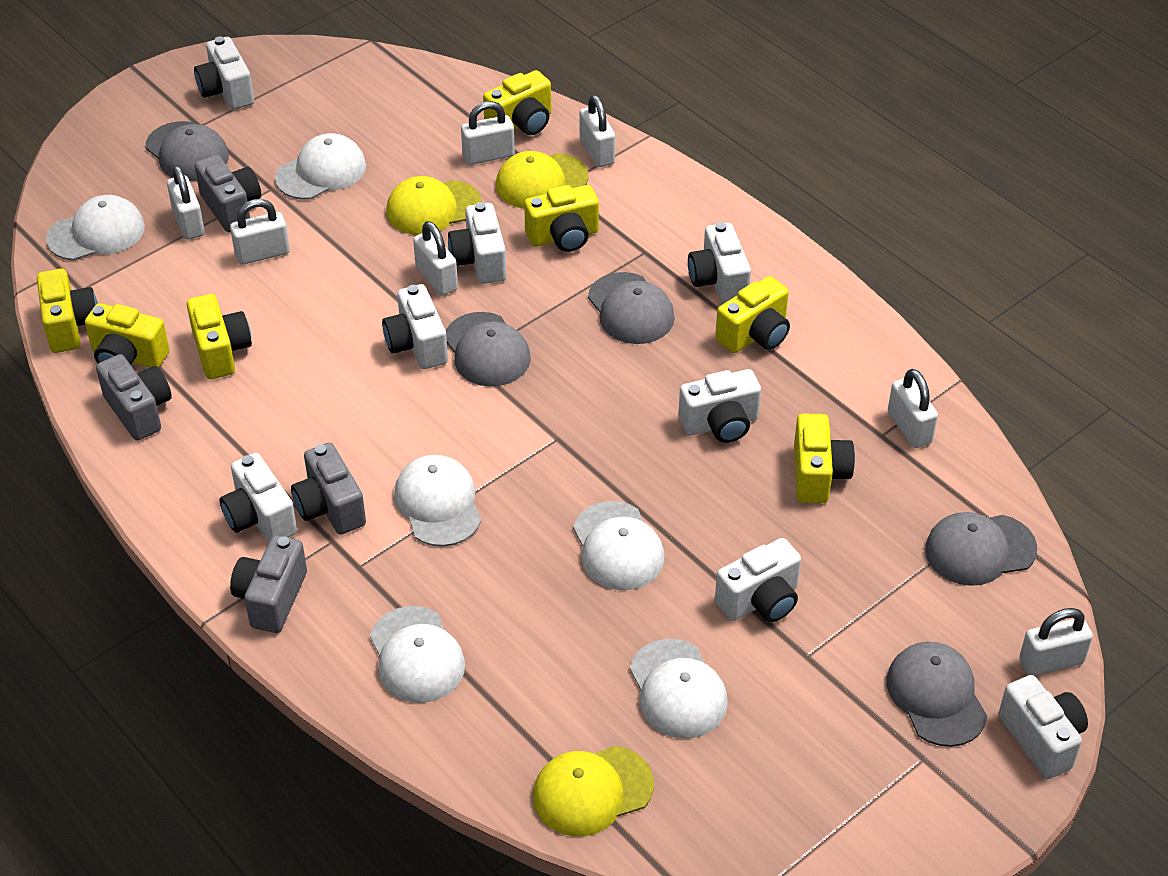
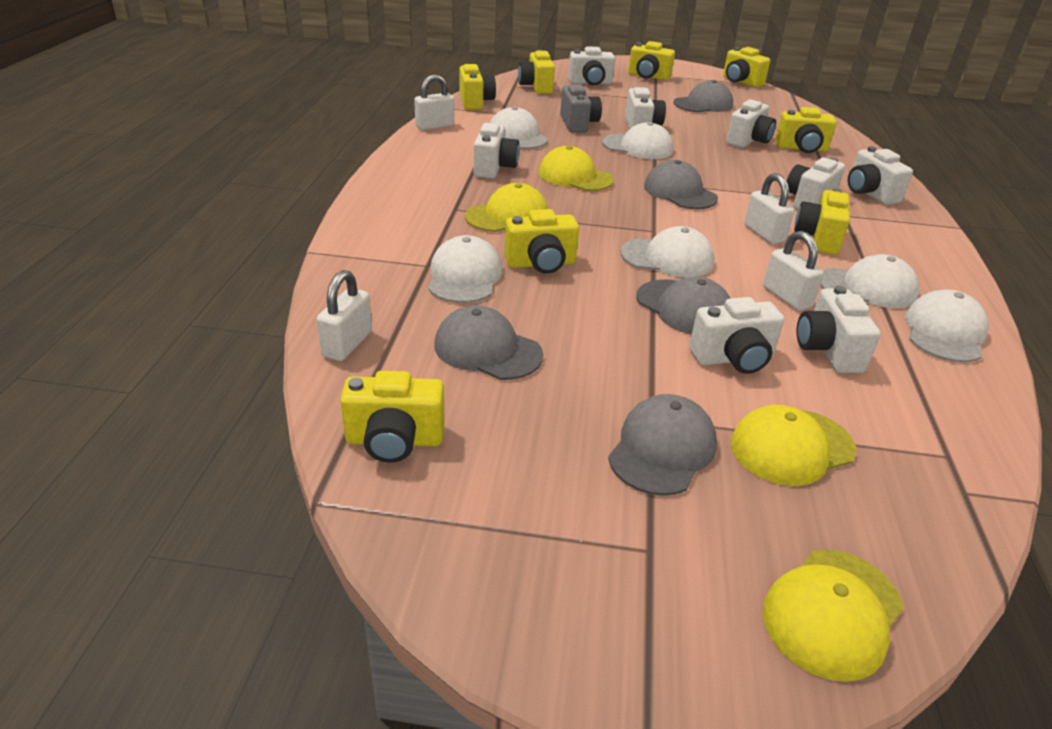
grey camera: [96,354,172,441] [194,155,261,232] [230,535,307,633] [291,442,366,535] = 4 -> [560,85,602,133] = 1
white padlock: [167,165,205,240] [230,199,290,265] [413,221,458,296] [461,101,515,165] [580,95,615,167] [888,369,938,448] [1019,608,1093,676] = 7 -> [316,270,372,361] [414,74,454,130] [744,173,794,244] [763,231,824,311] = 4
yellow camera: [37,269,98,353] [85,303,170,368] [187,294,252,379] [483,70,551,135] [524,185,599,252] [715,276,790,353] [794,414,855,503] = 7 -> [340,371,445,463] [459,64,496,110] [504,209,579,274] [518,50,555,94] [628,41,675,80] [723,47,770,87] [775,107,837,153] [794,188,850,255] = 8
yellow cap: [386,176,482,235] [496,151,588,208] [533,746,654,836] = 3 -> [465,183,548,232] [539,146,614,191] [731,405,856,486] [762,549,904,682] = 4

